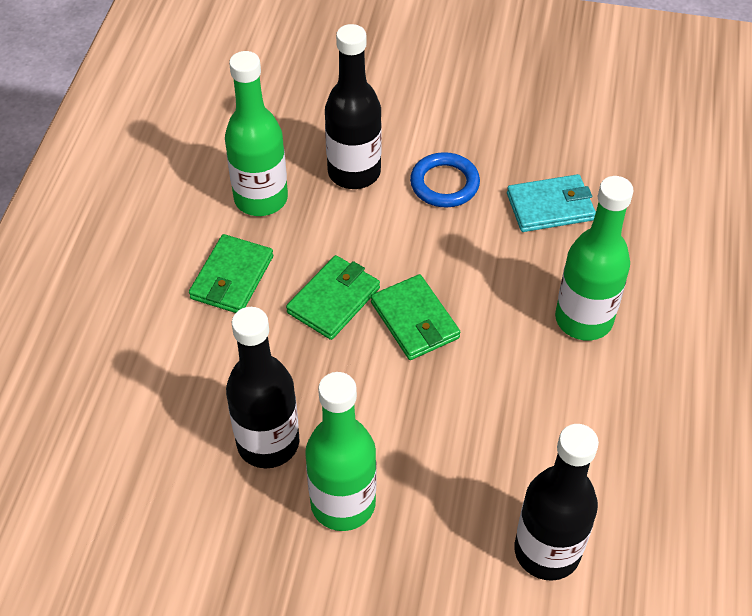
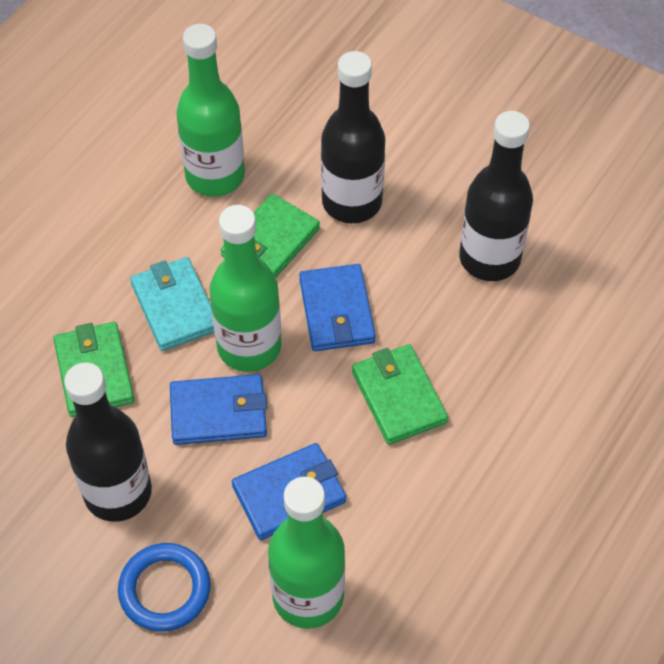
blue wallet: none = 0 -> [170,374,267,445] [232,443,346,540] [299,264,376,351] = 3

